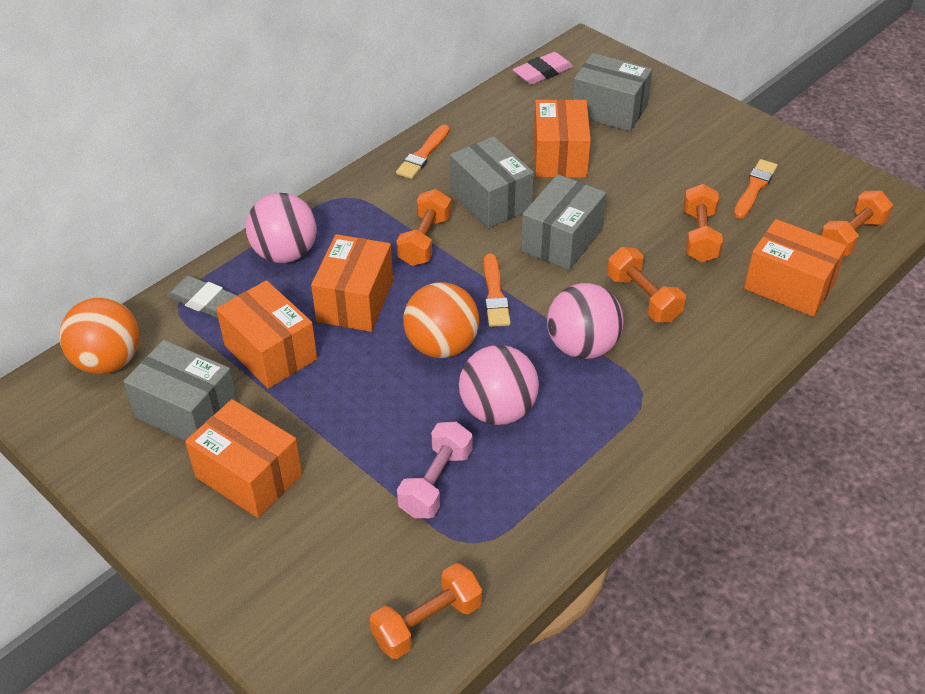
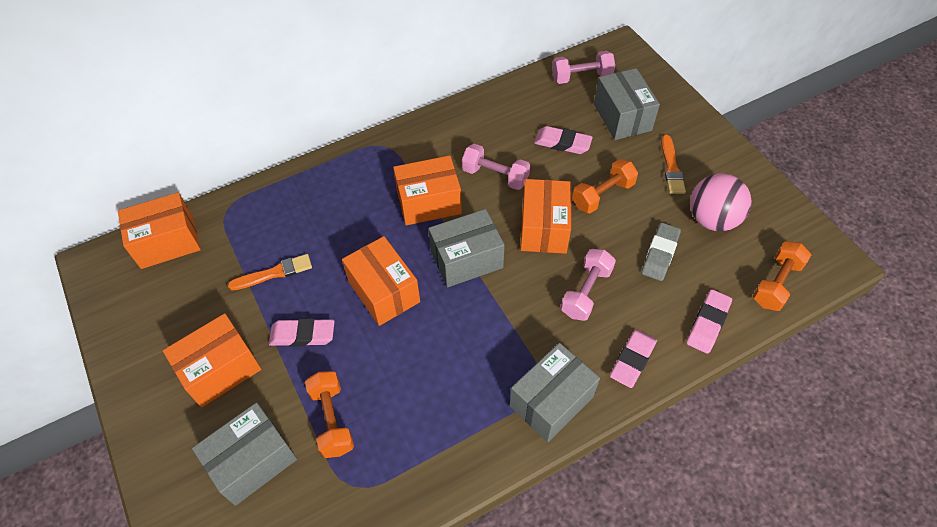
orange ball: [59,297,140,374] [403,282,479,358] = 2 -> none = 0
orange brush: [396,125,450,179] [484,254,511,327] [734,159,778,219] = 3 -> [228,254,312,291] [661,135,686,194] = 2
orange dumbbell: [369,563,482,659] [396,189,451,266] [607,247,686,323] [683,184,723,262] [821,191,893,256] = 5 -> [305,371,354,458] [572,159,638,214] [753,241,811,311] = 3
pink ball: [246,193,317,263] [459,345,539,425] [547,283,624,359] = 3 -> [690,174,752,231] = 1
pink dumbbell: [397,422,473,518] = 1 -> [462,144,530,190] [552,51,615,84] [561,249,616,321] = 3
pink eraser: [513,52,573,85] = 1 -> [269,318,334,346] [534,126,593,154] [610,329,657,388] [687,289,732,354] = 4

